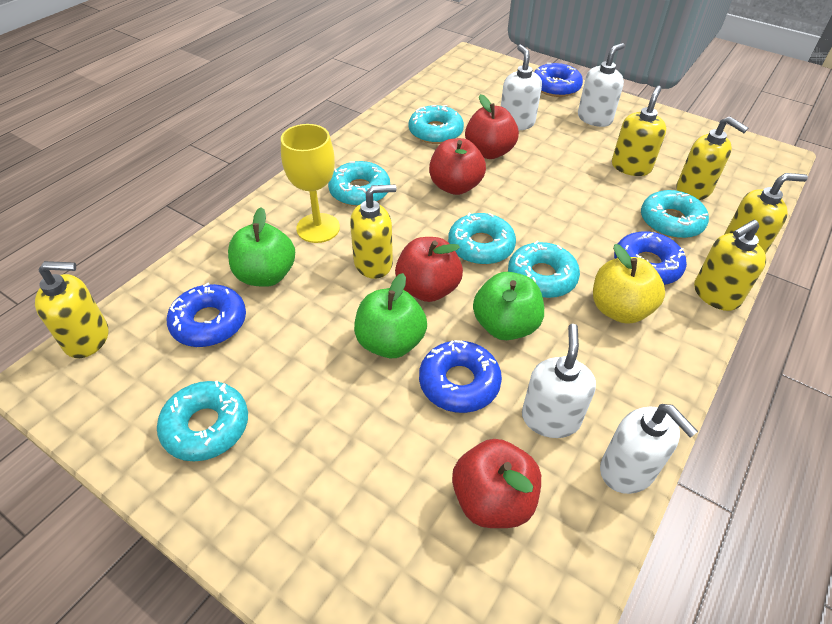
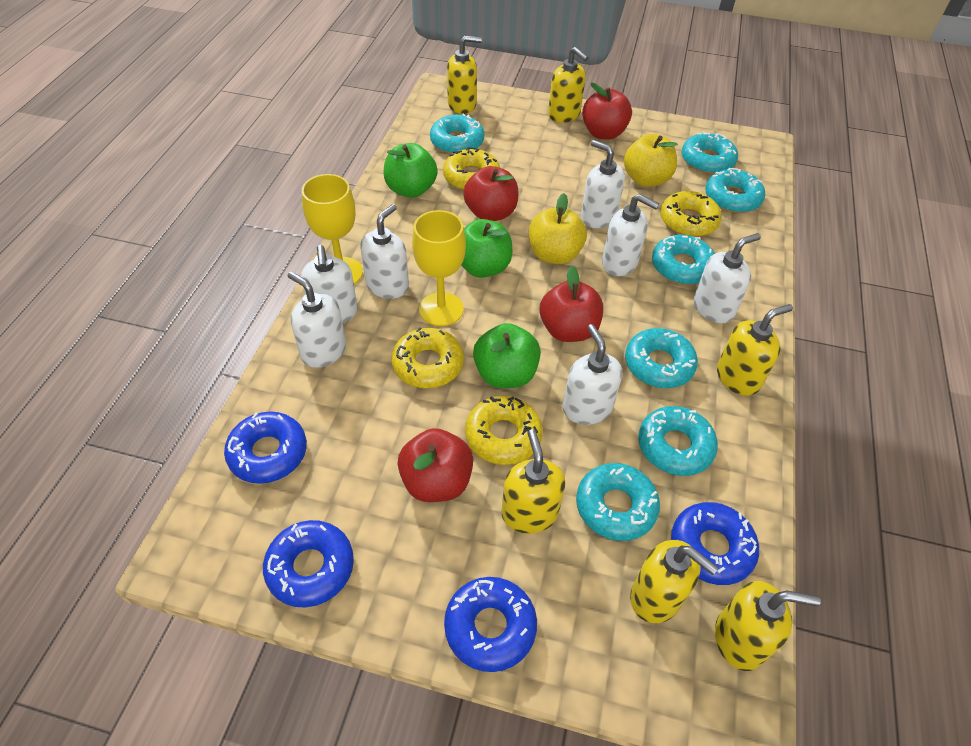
turquoise donut: [157,381,248,461] [328,161,390,207] [409,105,464,144] [448,213,516,265] [508,241,580,298] [641,190,709,239] = 6 -> [430,113,485,154] [576,463,660,541] [625,328,698,388] [638,406,718,476] [652,235,715,284] [681,132,738,174] [705,168,765,213] = 7
white soap dispenser: [501,45,542,130] [522,324,596,438] [578,43,625,127] [600,404,698,494] = 4 -> [288,271,346,368] [301,245,358,323] [360,204,409,299] [563,324,622,425] [581,140,625,228] [602,194,659,276] [694,233,761,323] = 7
yellow apple: [593,244,665,324] = 1 -> [529,193,587,264] [624,134,678,187] = 2
yellow donut: none = 0 -> [391,327,464,388] [443,147,500,190] [465,396,543,465] [660,191,722,237] = 4
yellow goblet: [281,124,340,243] = 1 -> [302,174,363,284] [412,210,466,326] = 2

